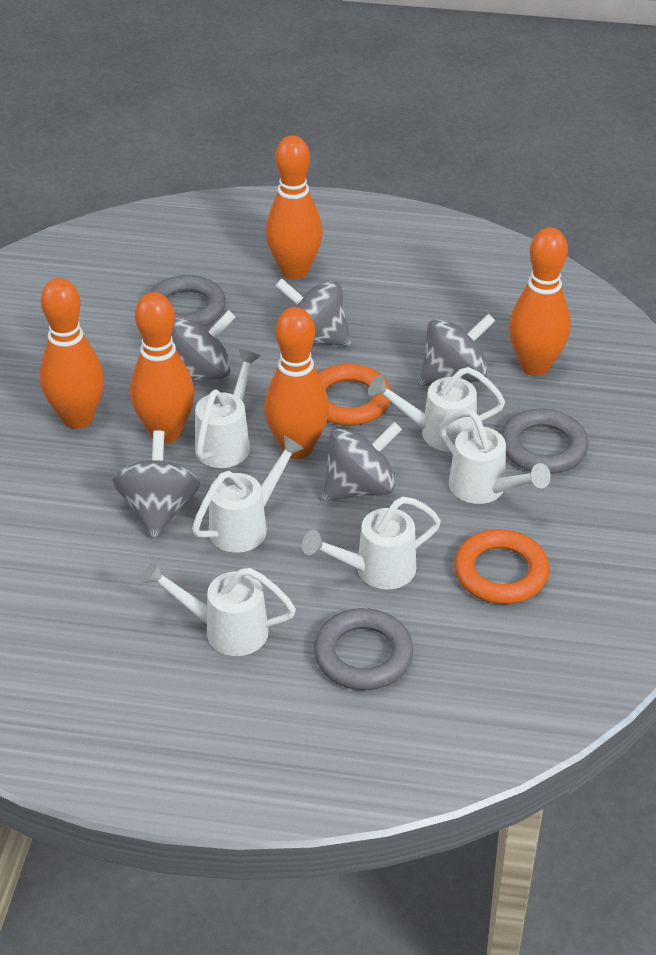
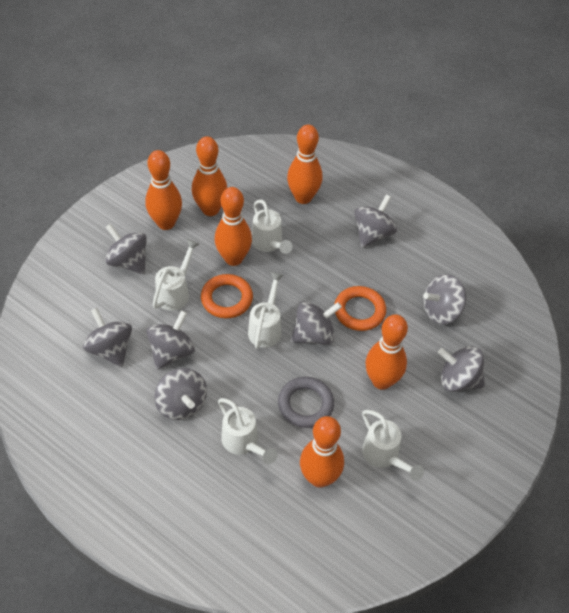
grey ring: [149,275,226,327] [314,608,413,690] [501,408,588,474] = 3 -> [278,377,334,428] = 1
grey spinning top: [112,430,200,538] [171,310,236,381] [275,278,351,346] [323,422,402,501] [420,313,495,386] = 5 -> [83,308,132,367] [105,223,147,274] [146,310,195,370] [155,368,207,420] [291,301,342,345] [354,195,397,248] [423,274,466,324] [438,346,485,392] = 8
orange bowling pin: [40,278,104,429] [130,292,194,443] [264,307,329,459] [266,135,323,279] [509,227,571,376] = 5 -> [145,150,182,230] [192,136,227,216] [215,187,252,266] [287,125,323,204] [300,416,344,488] [365,314,408,390] = 6
white watering can: [141,560,296,656] [192,436,304,553] [195,349,261,468] [302,496,441,590] [368,367,505,452] [439,410,551,504] = 6 -> [153,239,199,311] [218,398,277,464] [248,272,284,349] [252,200,293,254] [362,410,424,481] = 5

